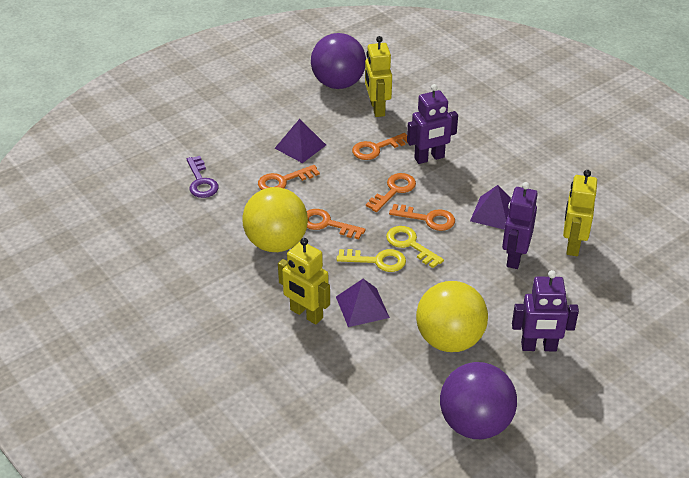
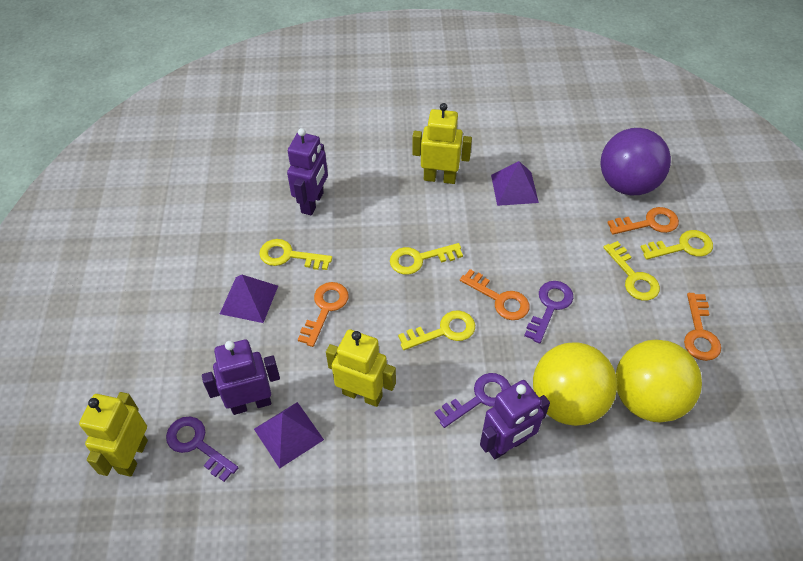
orange key: [258,165,320,190] [307,209,366,239] [352,133,407,160] [366,173,416,212] [389,204,455,231] = 5 -> [298,282,348,347] [460,269,530,320] [607,207,679,235] [684,293,721,361] = 4
purple ball: [311,33,366,89] [440,362,517,439] = 2 -> [601,128,671,195] = 1
purple key: [187,156,219,198] = 1 -> [166,417,238,482] [435,373,511,428] [524,281,573,343] = 3
yellow key: [337,249,406,272] [386,226,444,268] = 2 -> [259,239,332,270] [390,243,463,275] [398,310,475,350] [603,241,660,301] [641,230,713,260] = 5

